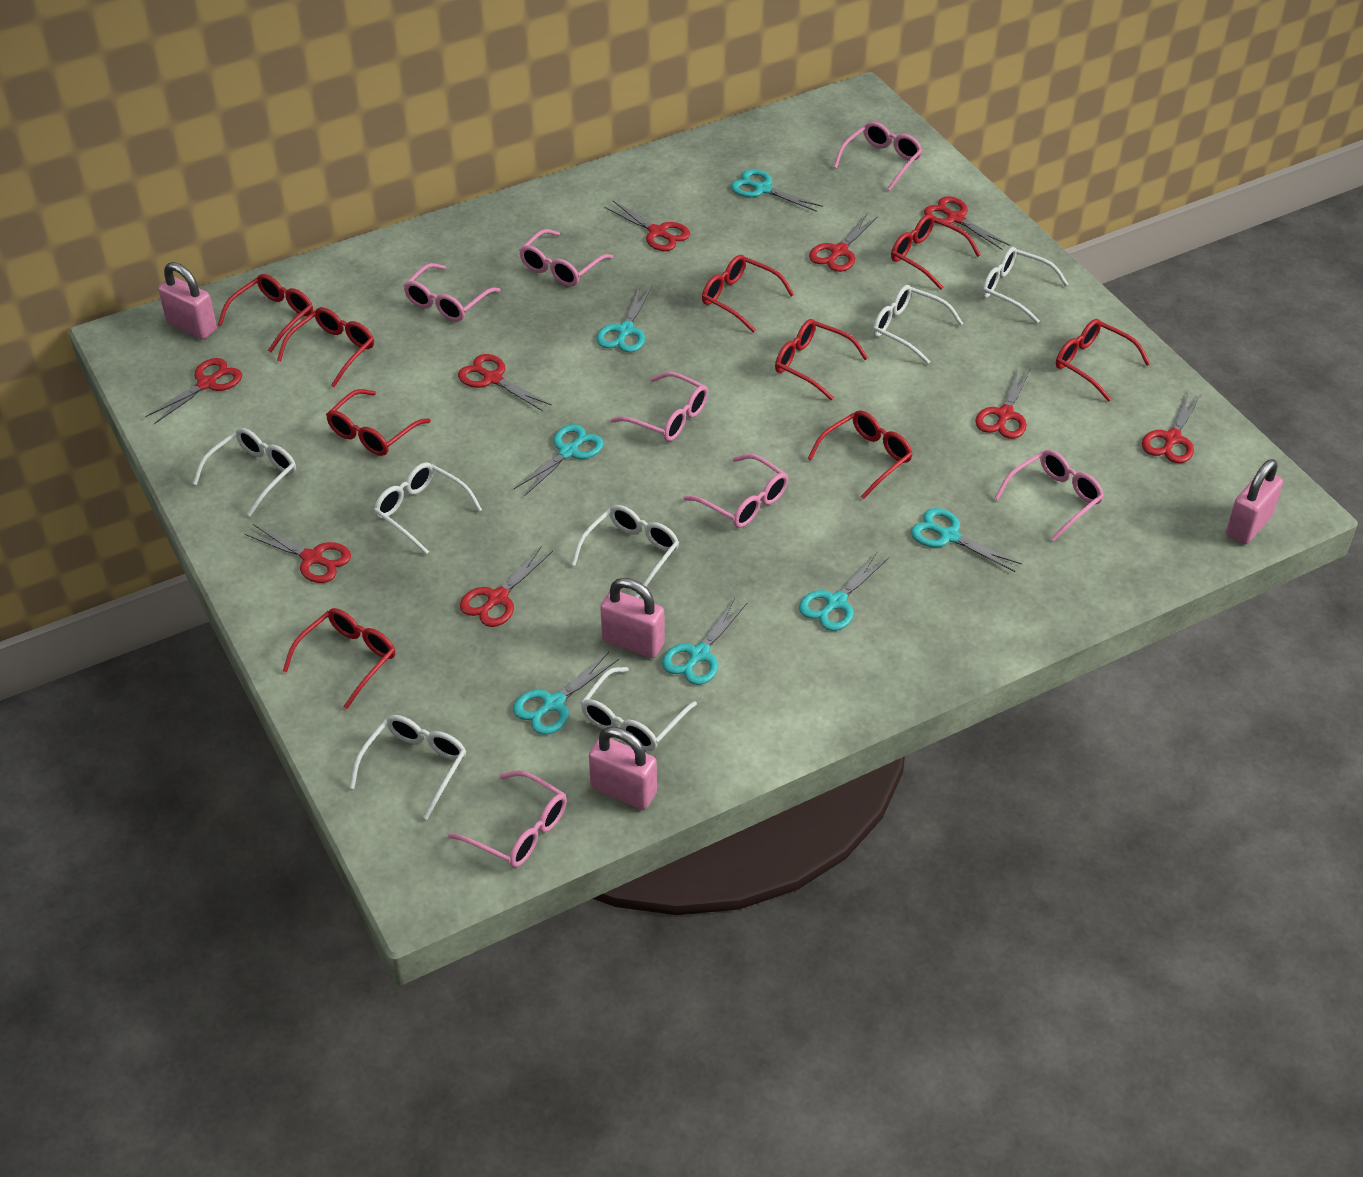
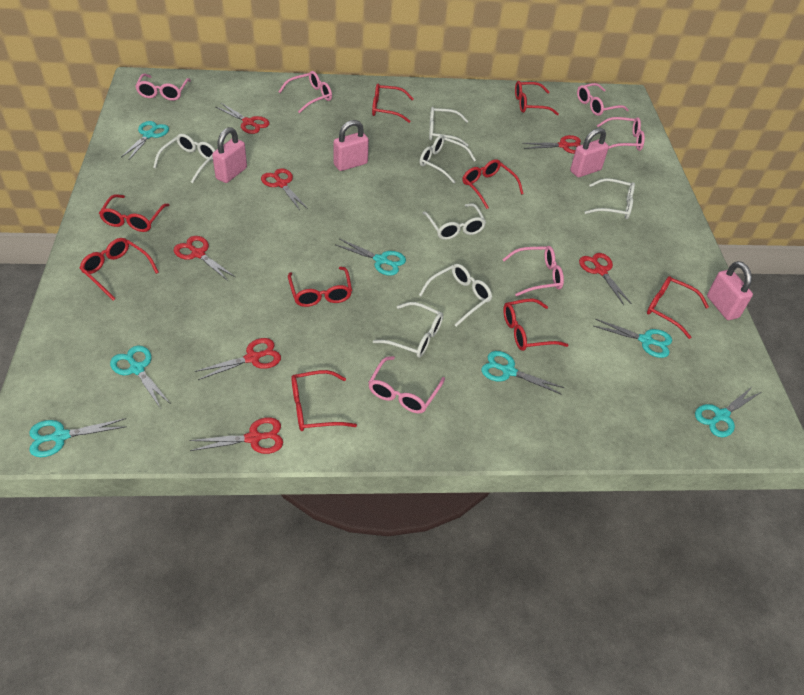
pink glasses: [404,263,501,322] [448,770,567,868] [519,229,613,286] [611,372,708,441] [684,454,788,528] [833,122,923,191] [995,450,1104,541] = 7 -> [135,74,191,101] [278,71,332,113] [368,356,445,413] [502,246,564,296] [577,83,629,116] [597,117,645,151] = 6
red scissors: [145,358,242,424] [245,524,351,583] [458,354,552,411] [460,546,553,627] [604,200,690,251] [809,214,878,272] [924,196,1010,250] [975,367,1031,439] [1142,393,1202,463] = 9 -> [173,236,235,281] [189,417,283,454] [195,338,281,380] [216,103,270,134] [261,168,308,210] [522,135,581,154] [579,253,632,305] = 7

